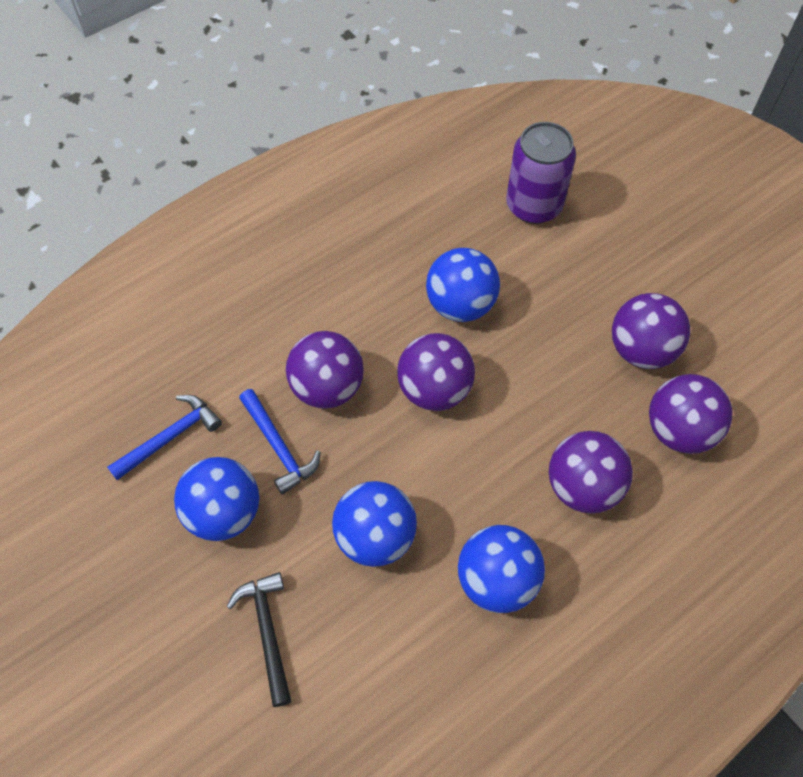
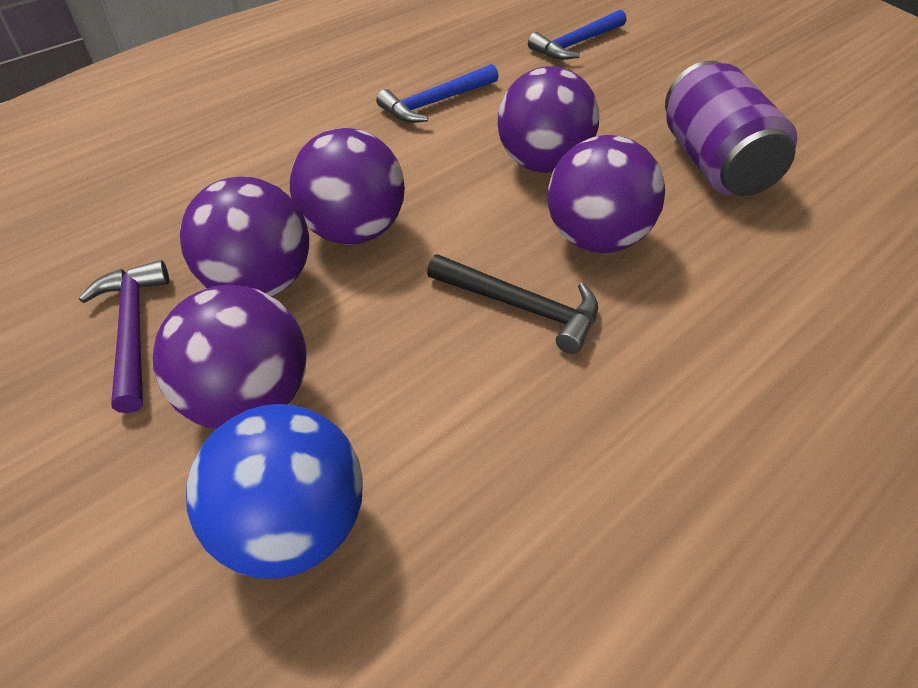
blue ball: [174,457,259,541] [332,481,417,567] [426,248,500,322] [458,525,545,613] = 4 -> [186,404,363,579] = 1
purple hammer: none = 0 -> [79,260,169,413] = 1

